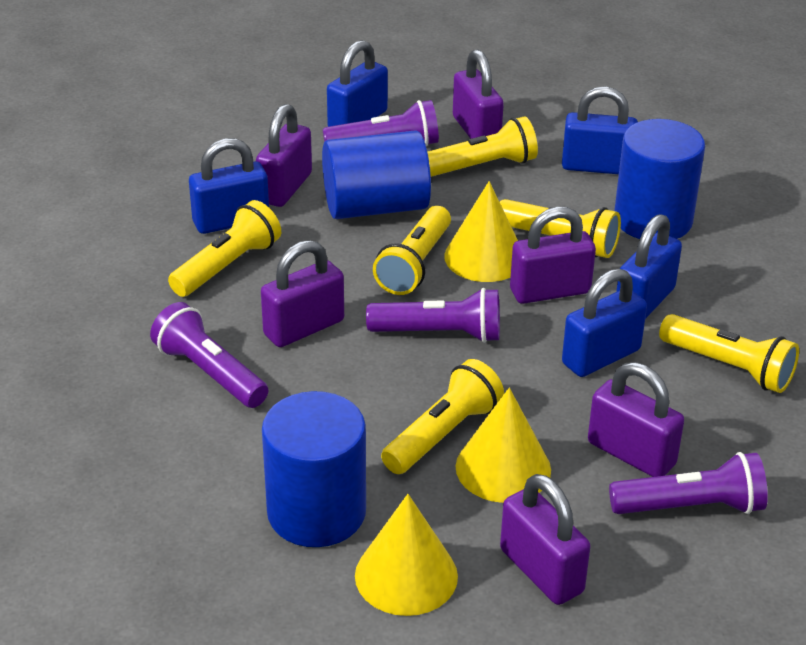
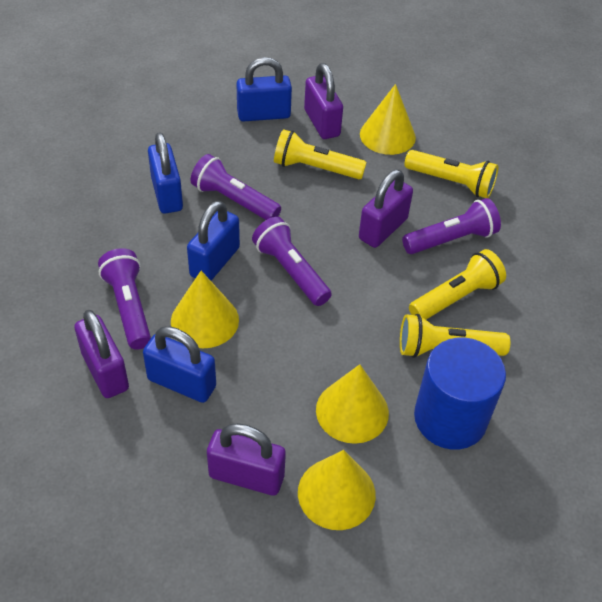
blue cylinder: [262,391,366,547] [322,130,431,219] [614,119,705,239] = 3 -> [414,338,506,450] = 1
blue padlock: [189,138,269,234] [327,40,388,127] [562,86,638,174] [562,269,647,377] [616,214,682,319] = 5 -> [143,326,216,403] [148,132,183,214] [187,201,240,281] [237,57,292,121] = 4
purple padlock: [256,104,312,207] [261,240,344,347] [453,49,504,139] [500,474,590,605] [510,207,596,304] [588,362,684,477] = 6 -> [74,310,129,398] [207,423,286,496] [304,63,343,139] [359,170,413,248] = 4
yellow cone: [355,494,458,616] [444,181,518,282] [455,388,551,503] = 3 -> [171,271,239,348] [298,450,376,530] [316,364,389,444] [360,84,416,155] = 4
yellow flashlight: [168,200,281,297] [373,206,451,295] [381,359,504,474] [428,116,538,177] [500,199,621,258] [659,314,799,393] = 6 -> [274,129,367,179] [400,314,510,358] [404,150,499,198] [409,249,506,320] = 4

